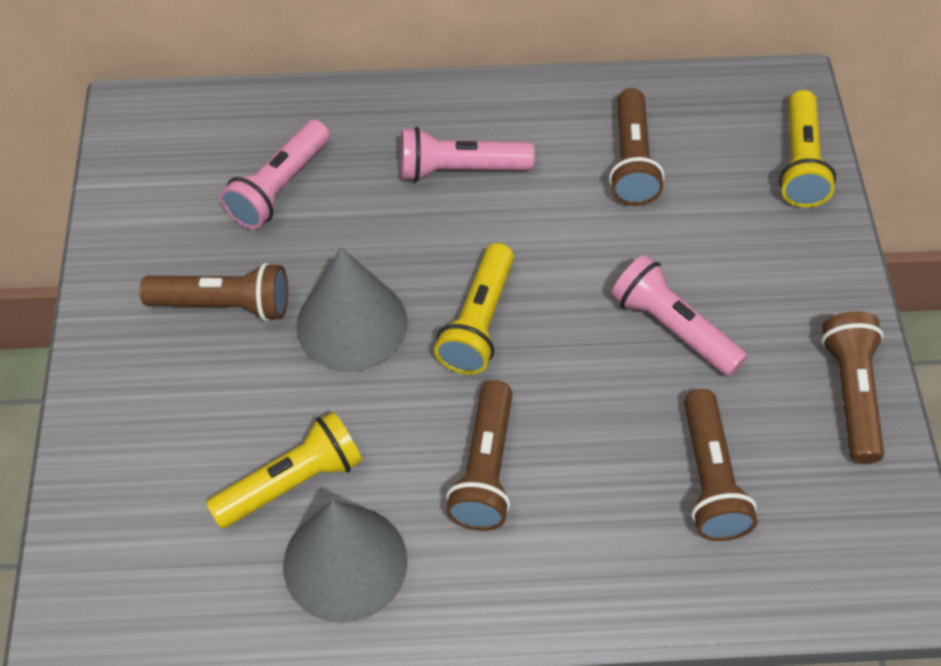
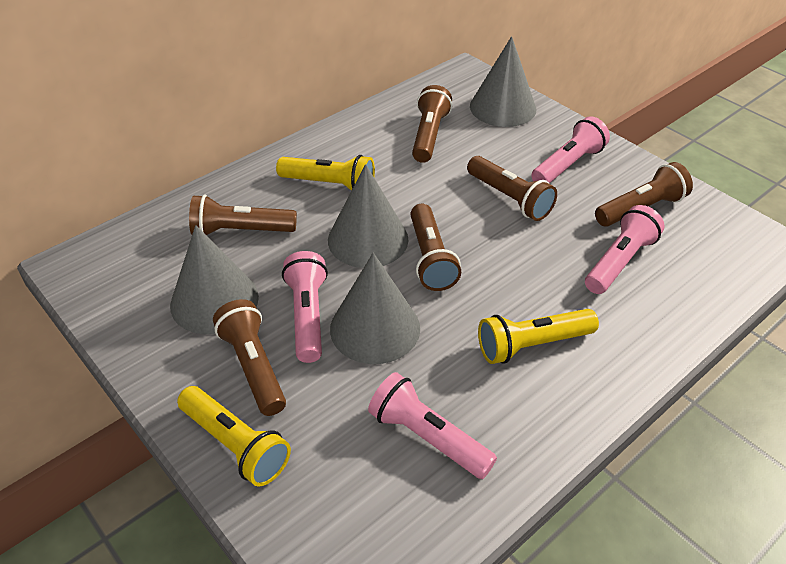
brown flashlight: [140,263,288,321] [446,380,513,531] [609,88,664,206] [684,389,757,541] [821,311,884,464] = 5 -> [189,195,297,235] [213,299,286,416] [410,204,461,291] [412,85,452,163] [467,156,557,221] [595,162,693,227] = 6
grey cone: [283,500,408,623] [296,247,408,372] = 2 -> [170,225,259,334] [328,164,409,268] [330,253,420,364] [470,36,537,127] = 4
pink flashlight: [220,120,329,229] [401,127,534,182] [611,255,747,377] = 3 -> [282,251,328,363] [368,372,497,479] [531,116,610,183] [585,205,665,294] = 4

